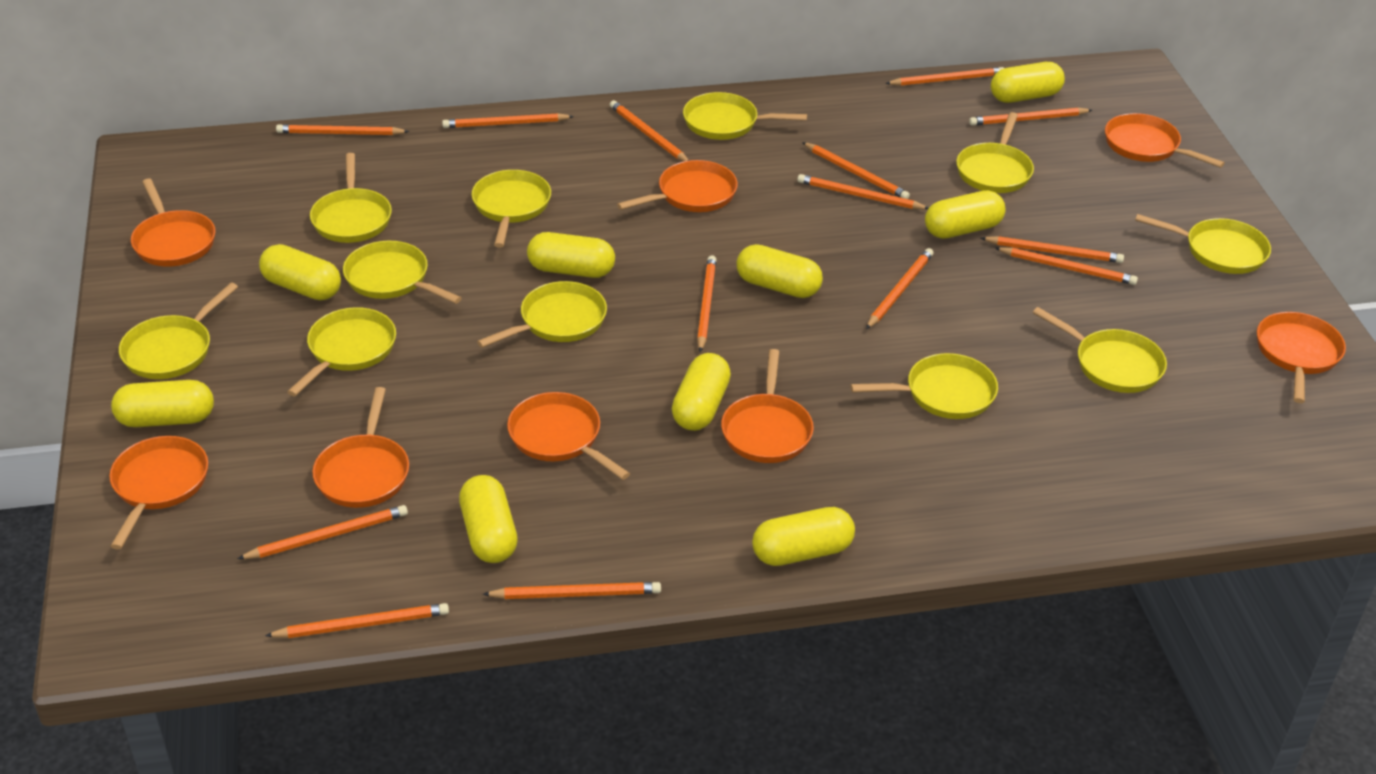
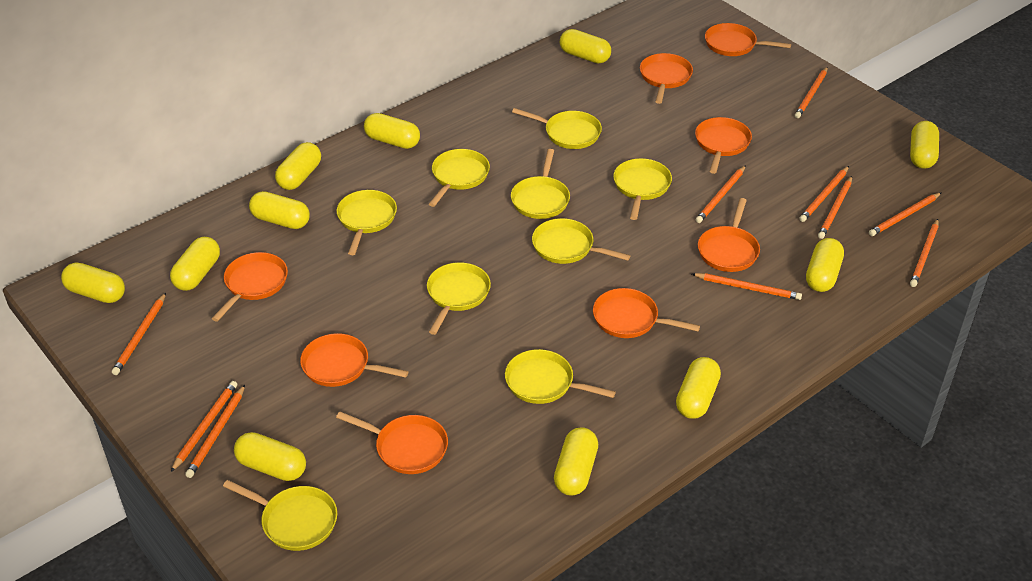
orange pencil: [237,505,408,559] [265,603,449,638] [276,124,409,135] [442,113,574,128] [483,582,661,599] [610,100,689,161] [697,255,717,352] [797,174,928,209] [802,142,910,199] [866,248,934,329] [885,67,1004,86] [969,107,1092,126] [981,236,1124,263] [995,247,1138,285] = 14 -> [112,293,166,375] [171,381,237,472] [185,385,245,478] [692,273,802,300] [696,165,746,223] [795,67,828,118] [799,166,849,222] [818,176,852,239] [869,193,941,236] [910,219,939,287] = 10
yellow capsule: [111,380,214,427] [259,244,341,300] [459,475,518,563] [527,232,615,278] [672,353,731,431] [736,244,823,298] [752,507,855,566] [925,190,1006,239] [991,62,1065,103] = 9 -> [61,262,125,303] [170,237,220,291] [234,432,306,481] [249,191,310,229] [275,142,321,190] [364,113,420,149] [554,427,598,496] [560,29,611,64] [676,357,721,419] [806,238,844,292] [910,121,939,169] = 11
yellow pan: [119,283,238,379] [287,307,396,396] [310,153,392,243] [343,241,462,304] [472,170,551,248] [477,281,607,348] [683,92,807,140] [850,353,998,419] [956,112,1034,193] [1033,307,1167,393] [1135,214,1271,274] = 11 -> [223,480,337,551] [337,190,397,255] [427,262,491,335] [429,149,490,207] [505,349,616,404] [511,149,570,219] [512,108,602,149] [532,218,630,264] [613,158,672,220] = 9

